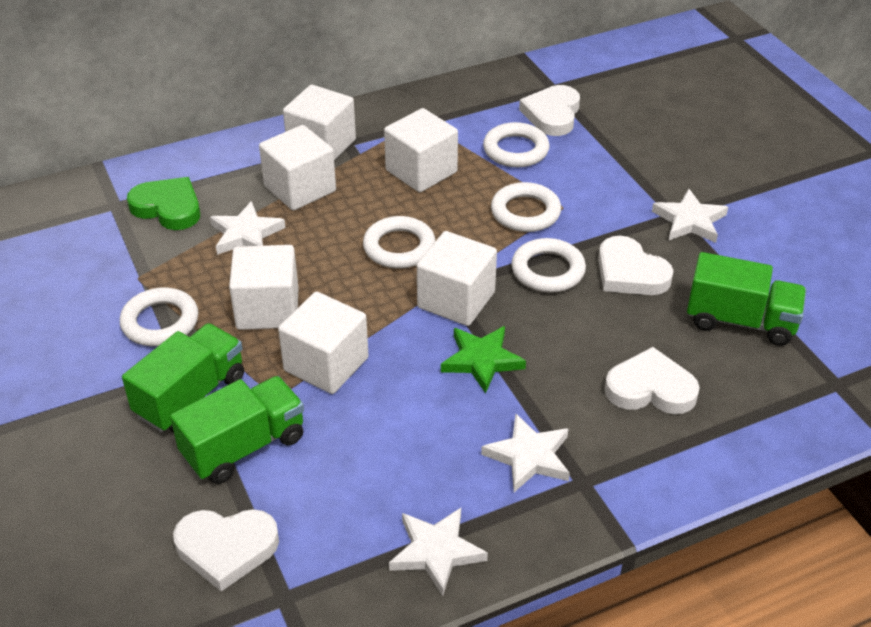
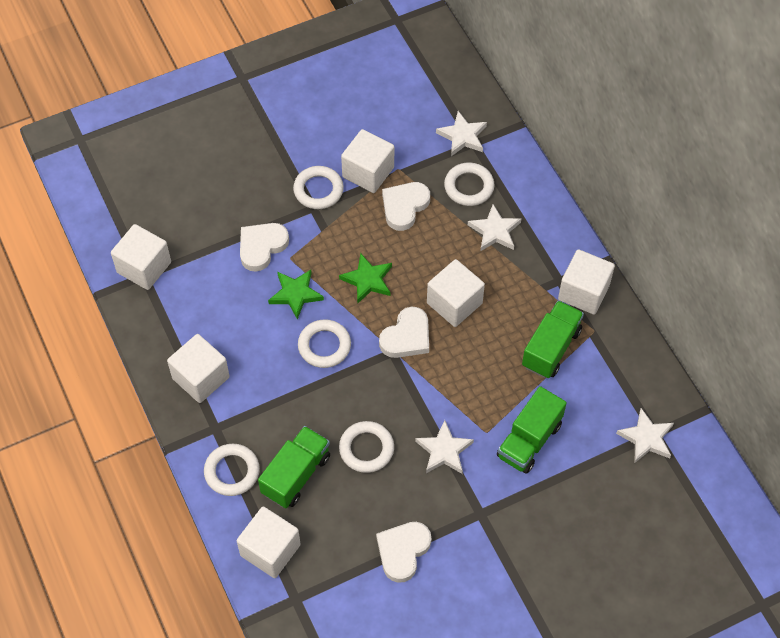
green heart: [127,177,200,230] = 1 -> none = 0
green star: [441,326,526,394] = 1 -> [268,270,324,319] [339,253,392,304] = 2

